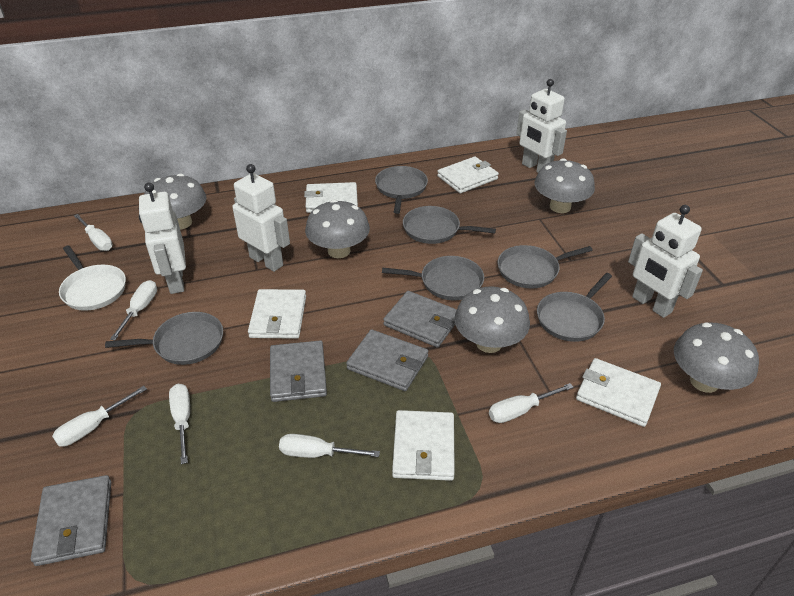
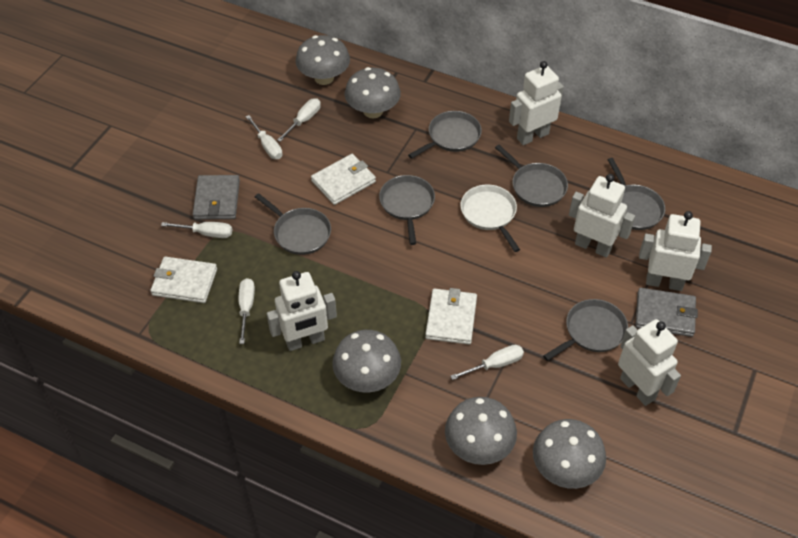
grey wallet: [31,475,111,566] [270,340,327,402] [346,329,428,391] [383,291,457,348] = 4 -> [193,175,240,220] [635,288,698,337] = 2
white robot: [139,183,186,294] [232,164,290,272] [516,79,567,173] [628,205,703,318] = 4 -> [267,271,337,351] [509,61,564,145] [569,174,635,258] [618,319,681,406] [639,211,712,291] = 5
white screwdriver: [52,386,147,447] [74,214,113,251] [110,280,157,340] [169,384,190,464] [279,434,380,458] [489,383,574,423] = 6 -> [161,222,232,238] [239,278,255,344] [246,115,283,159] [277,98,321,142] [450,345,524,380] = 5
white wallet: [248,289,306,339] [304,182,358,213] [392,410,455,481] [437,156,499,193] [576,358,661,427] = 5 -> [150,256,217,303] [311,154,376,205] [425,288,477,344] = 3

